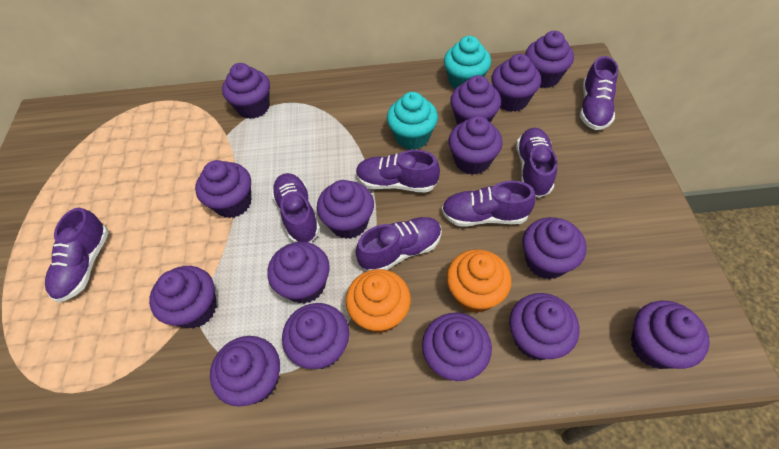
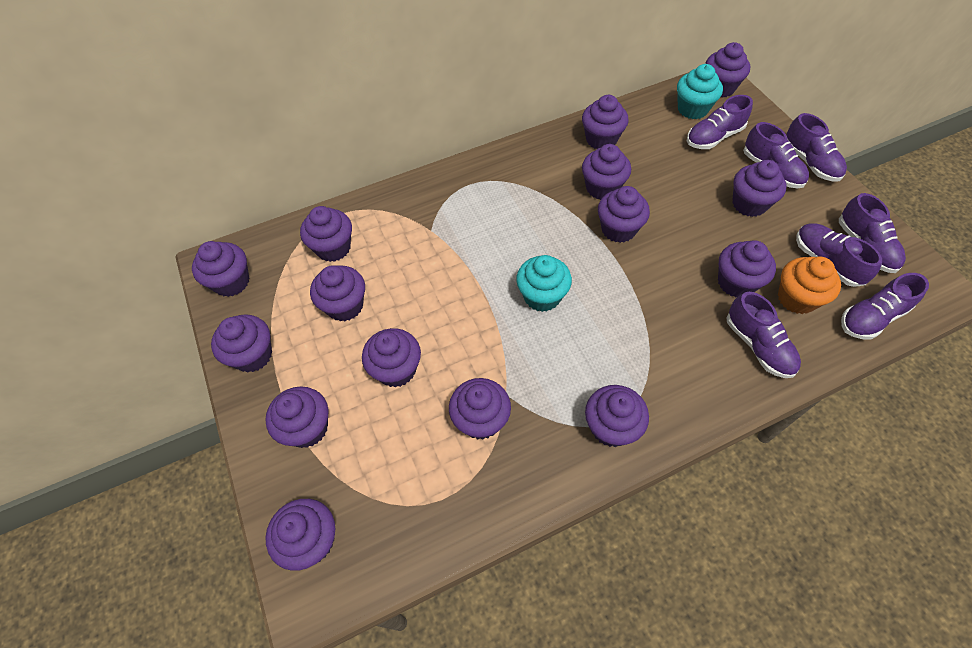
orange cupcake: [346,269,411,333] [447,249,512,313] = 2 -> [778,256,841,314] = 1

